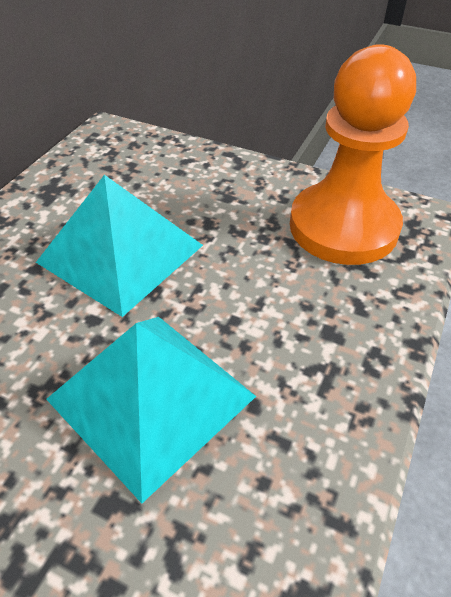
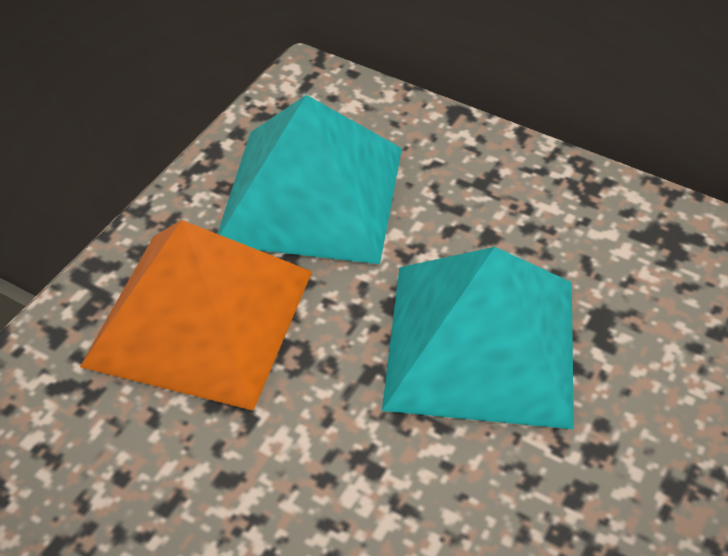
orange pawn: [290,44,416,265] = 1 -> none = 0
orange pyramid: none = 0 -> [80,220,312,411] = 1

